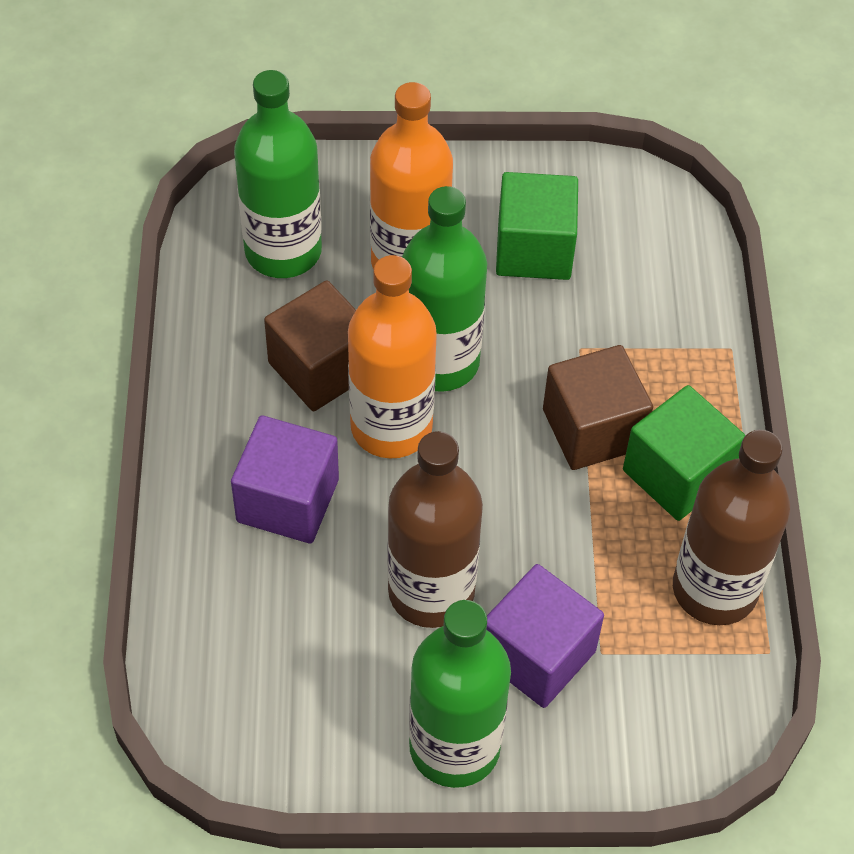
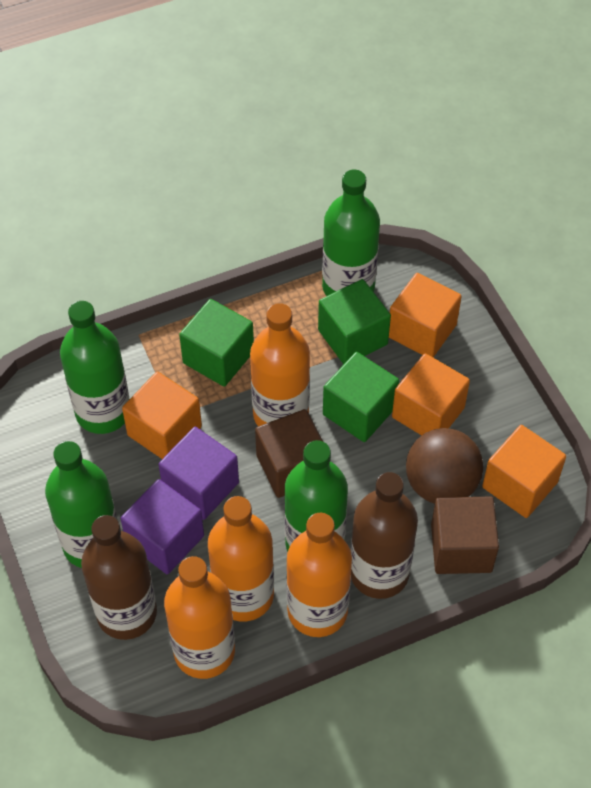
brown ball: none = 0 -> [406,428,483,504] = 1
green bottle: [234,70,322,278] [402,186,487,392] [409,600,511,788] = 3 -> [45,441,118,568] [60,301,129,434] [284,440,348,552] [322,170,380,296] = 4
green cube: [496,172,578,280] [623,385,746,521] = 2 -> [179,299,254,387] [318,279,391,364] [323,352,399,442] = 3
orange bottle: [348,255,437,459] [370,82,453,269] = 2 -> [164,556,235,679] [208,496,274,621] [250,303,310,426] [286,513,352,637] = 4
orange cube: none = 0 -> [122,372,202,459] [389,273,462,357] [392,353,470,436] [482,425,566,518] = 4

